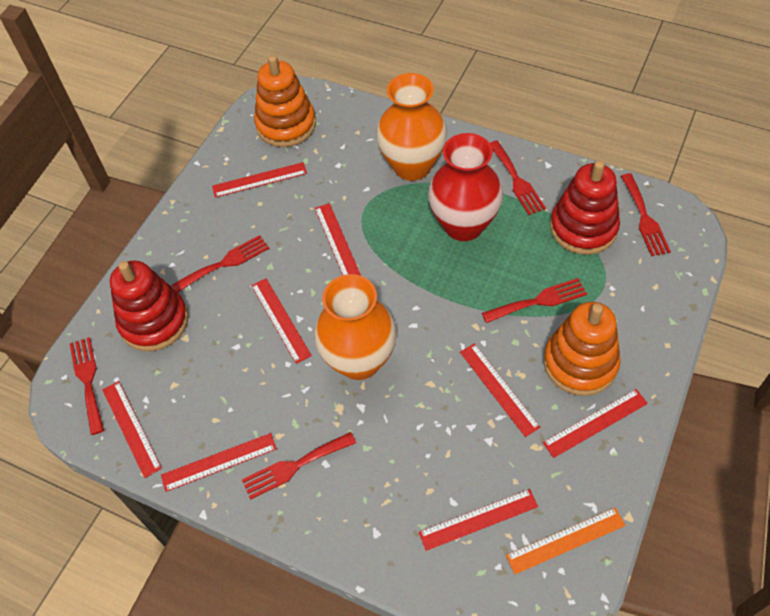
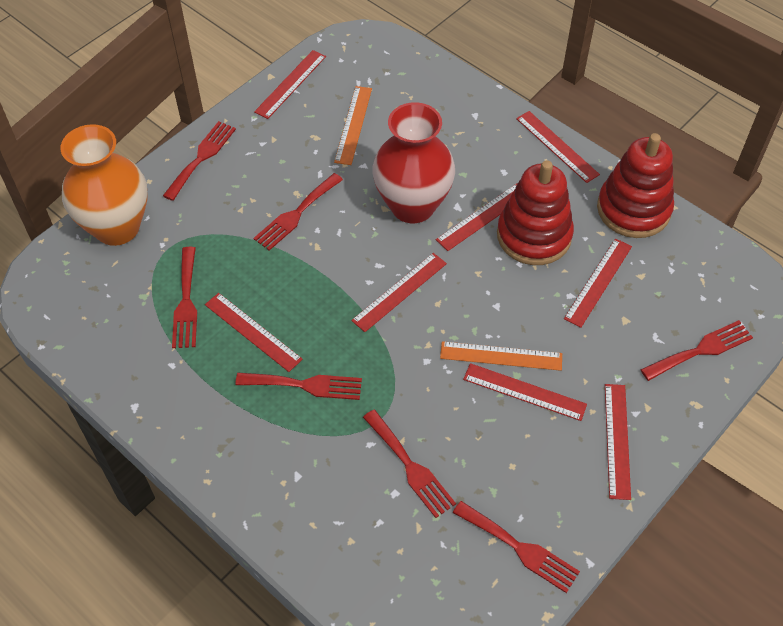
orange ruler: [506,508,626,574] = 1 -> [334,86,372,165] [440,341,562,371] = 2
orange stacking toy: [254,55,316,147] [543,302,621,396] = 2 -> none = 0
orange vase: [314,274,397,380] [376,73,447,181] = 2 -> [60,124,148,246] = 1
red fork: [70,337,104,435] [171,235,269,292] [242,432,356,500] [482,278,587,323] [490,141,546,215] [621,173,671,256] = 6 -> [163,121,236,201] [172,247,197,348] [235,373,362,400] [253,173,343,251] [363,410,456,518] [453,501,580,593] [640,320,753,381] = 7

